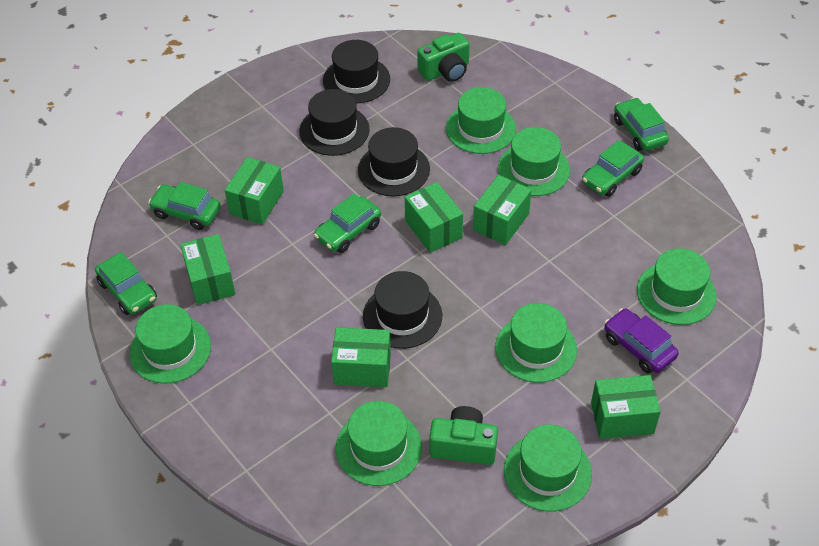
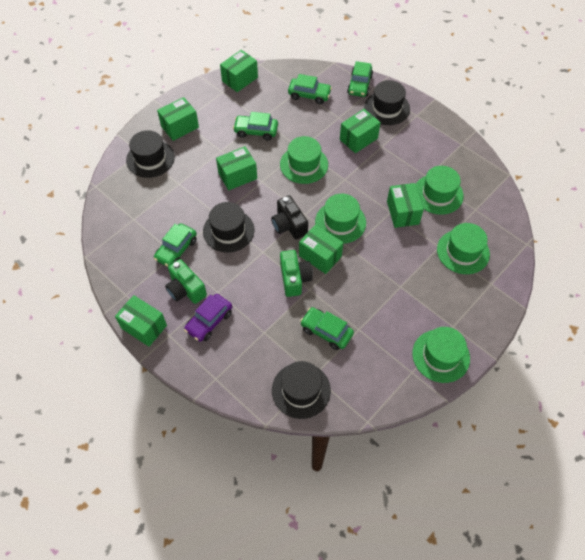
black camera: none = 0 -> [271,195,308,239] = 1
green box: [180,234,235,305] [225,157,284,225] [331,327,391,387] [405,182,463,253] [473,175,532,245] [591,375,661,439] = 6 -> [115,295,167,347] [157,97,199,141] [216,146,257,190] [220,50,258,92] [299,224,343,274] [340,109,381,153] [387,183,424,228] = 7
green hat: [129,304,211,384] [336,401,422,486] [446,87,516,154] [495,303,577,383] [498,127,570,196] [504,425,592,512] [637,248,717,325] = 7 -> [280,136,328,184] [315,194,366,244] [412,327,470,383] [416,166,464,215] [437,223,490,274] = 5

